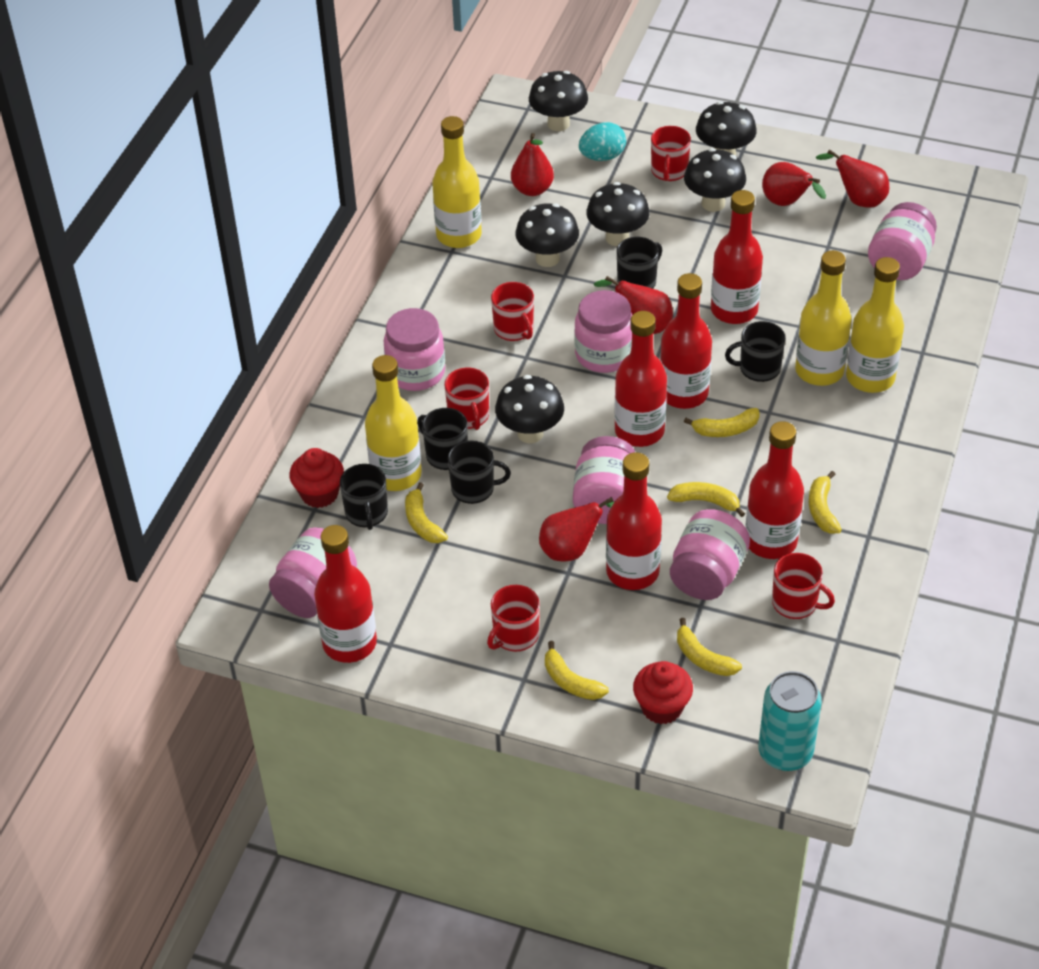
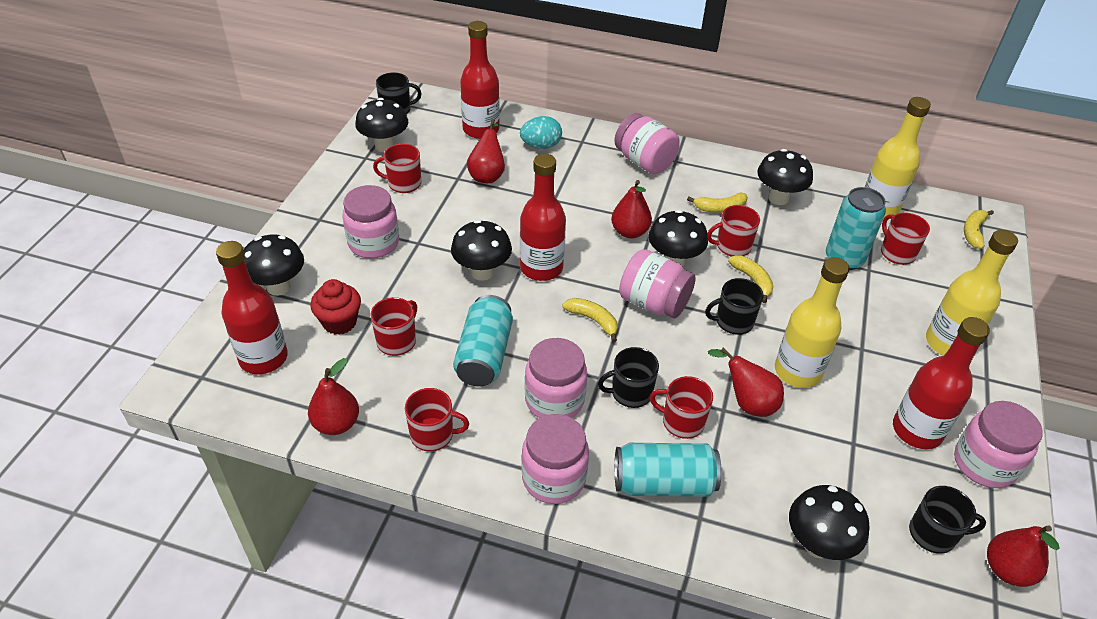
black mug: [340,464,388,530] [417,408,468,470] [448,440,511,504] [617,237,662,289] [725,321,785,382] = 5 -> [376,73,422,114] [598,347,659,408] [705,278,763,335] [909,486,986,554] = 4
red bottle: [314,525,377,663] [606,452,662,590] [614,311,667,447] [660,273,712,409] [711,190,763,324] [746,421,804,559] = 6 -> [216,241,288,374] [460,21,500,139] [520,154,566,281] [893,317,990,449] = 4
red cupcake: [289,448,344,508] [633,661,693,724] = 2 -> [310,279,361,335] = 1
red mug: [444,368,489,430] [487,585,540,652] [491,282,534,341] [651,126,691,181] [772,553,835,619] = 5 -> [370,297,417,356] [373,144,421,193] [405,388,469,451] [650,376,713,439] [707,205,760,257] [881,212,930,265] = 6
turquoise can: [758,671,822,771] = 1 -> [453,295,513,387] [615,443,721,497] [826,187,886,270] = 3
yellow banana: [405,482,448,543] [545,641,609,700] [667,482,745,517] [677,618,742,676] [684,408,760,437] [809,471,842,534] = 6 -> [562,298,618,342] [687,192,748,213] [728,255,774,303] [964,210,994,249] = 4
yellow bottle: [365,355,422,491] [432,116,482,248] [795,250,852,386] [846,257,904,393] = 4 -> [775,257,850,388] [865,97,931,218] [926,230,1018,355] = 3

